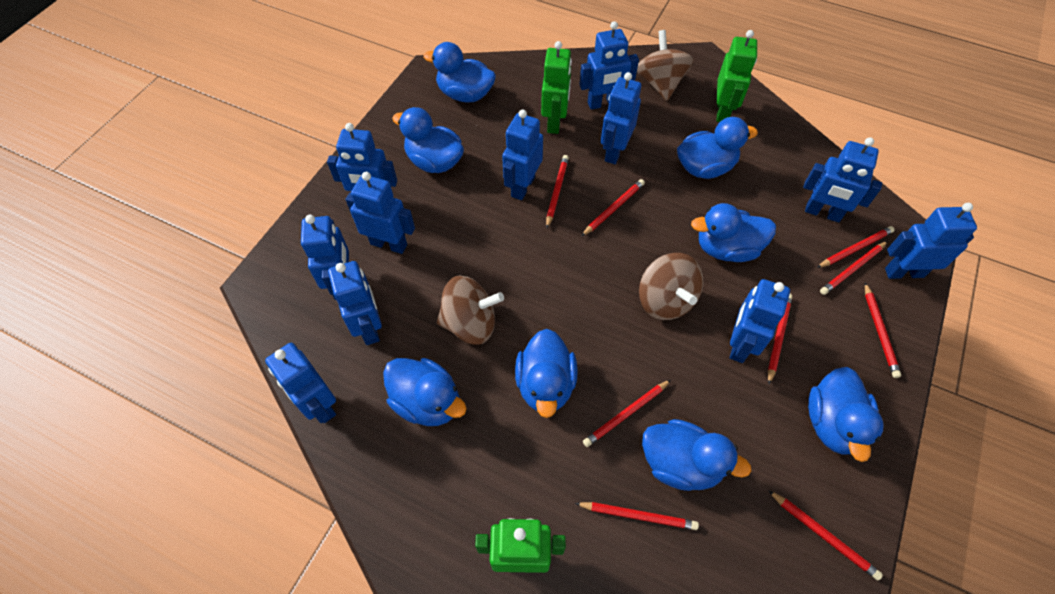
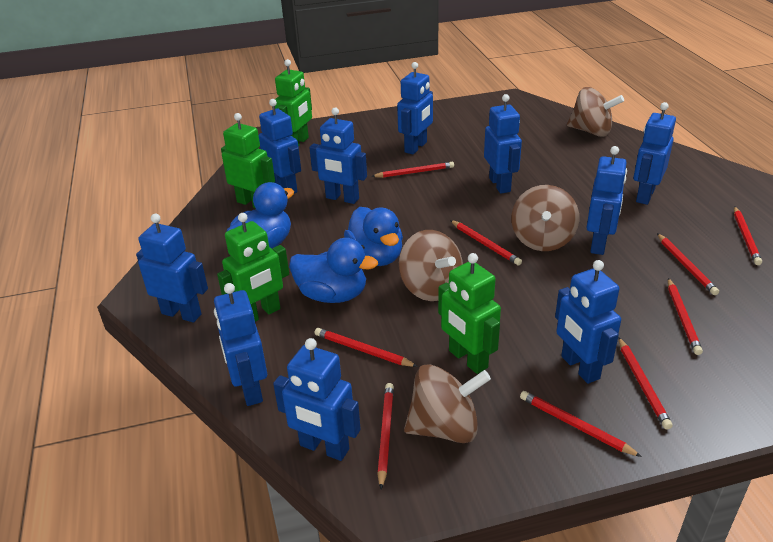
blue duck: [383,358,466,426] [392,107,464,173] [423,42,496,103] [515,329,578,418] [642,419,751,491] [677,117,758,179] [691,203,776,262] [808,367,883,462] = 8 -> [227,182,294,249] [289,238,378,303] [344,207,403,266] = 3
blue robot: [265,343,336,423] [301,215,349,300] [327,123,397,191] [328,261,382,345] [346,172,415,254] [502,109,543,200] [579,21,639,110] [601,72,641,164] [730,279,790,363] [803,137,882,222] [885,203,977,279] = 11 -> [136,214,208,322] [214,283,267,406] [259,99,301,193] [273,338,361,461] [309,108,367,204] [397,62,433,154] [484,94,522,193] [555,260,621,384] [586,146,627,255] [633,102,676,205] = 10
brown spinning top: [437,275,504,345] [637,30,694,101] [639,253,703,320] = 3 -> [399,230,463,301] [404,364,491,443] [511,185,579,251] [567,87,624,137] = 4
green robot: [475,518,566,573] [541,41,572,134] [716,30,757,122] = 3 -> [217,213,289,322] [221,113,275,208] [275,59,312,147] [438,253,501,374] = 4

